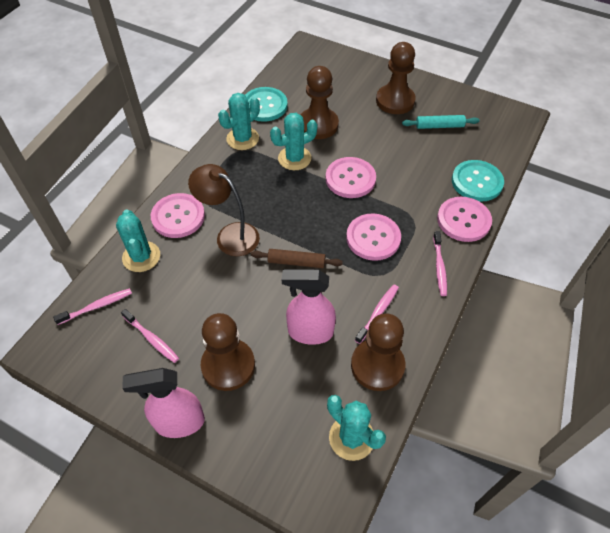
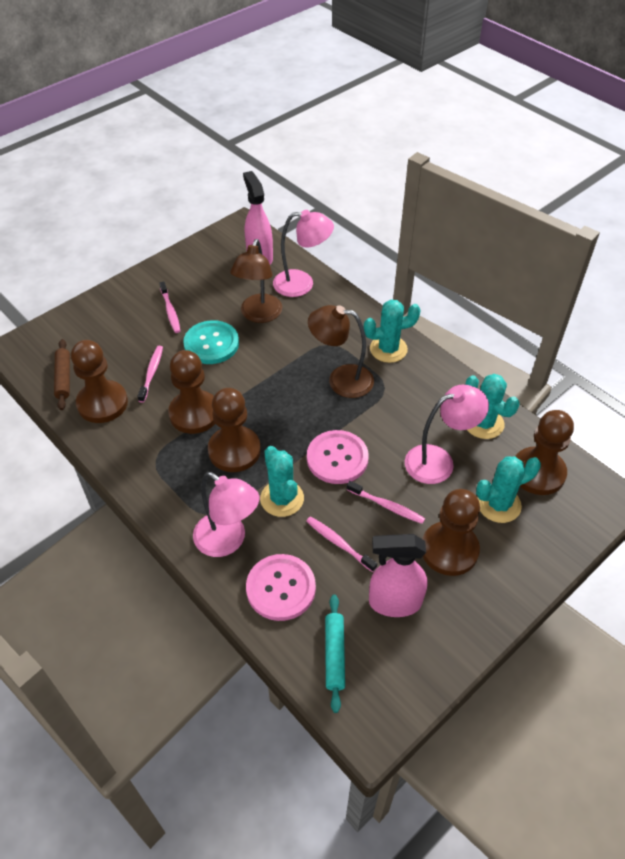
brown lamp: [188,164,260,256] = 1 -> [230,239,282,323] [308,305,374,398] = 2
brown pawn: [201,313,255,391] [301,66,339,139] [351,313,405,391] [376,42,416,114] = 4 -> [71,340,128,423] [168,350,215,434] [208,388,261,472] [422,489,480,576] [515,410,574,495] = 5
pink button: [151,193,205,238] [326,157,376,198] [346,213,401,261] [437,197,492,242] = 4 -> [246,554,316,621] [307,430,369,484] = 2
pink lamp: none = 0 -> [193,472,260,557] [273,210,334,297] [405,384,489,484] = 3
turquoise button: [245,87,288,122] [452,160,504,202] = 2 -> [183,320,239,364] = 1

